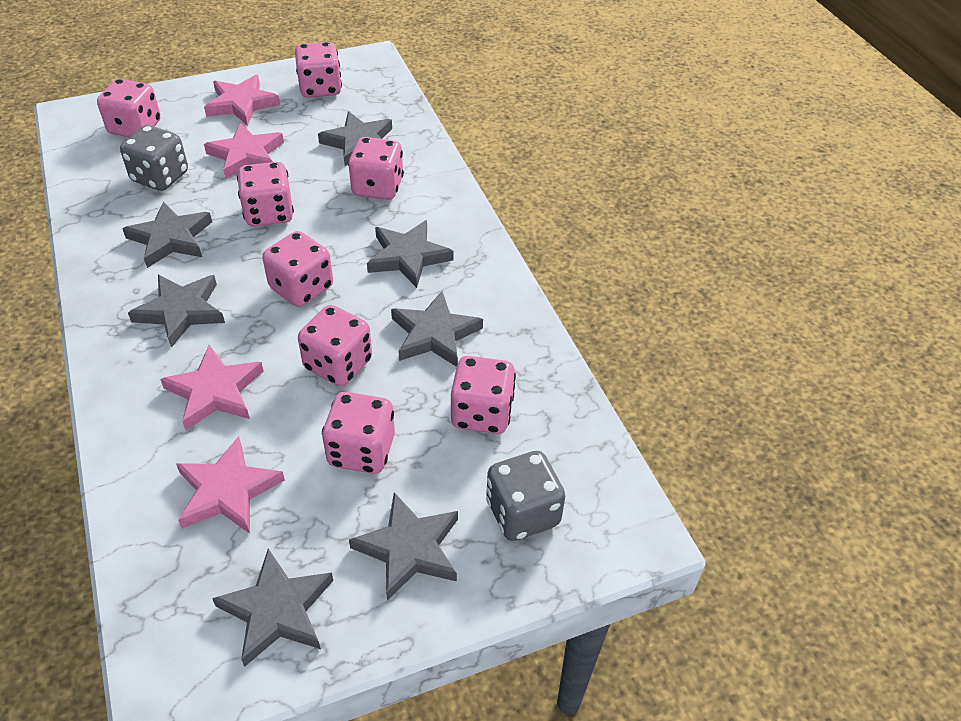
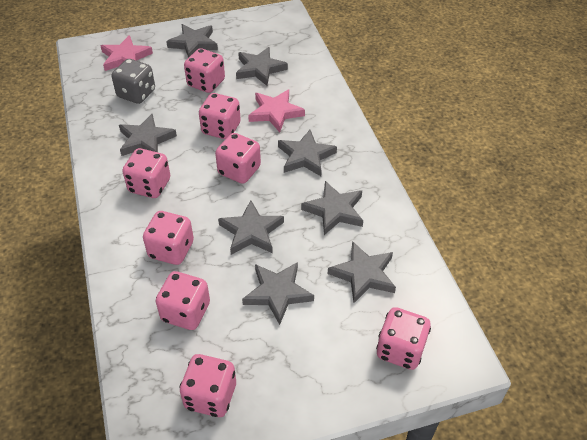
grey dice: [120,125,188,191] [486,451,565,541] = 2 -> [111,59,155,104] = 1
grey star: [122,201,212,268] [128,275,225,348] [212,548,333,667] [318,111,392,166] [349,492,458,601] [367,220,453,288] [391,291,483,367] = 7 -> [119,114,177,156] [166,24,218,58] [218,200,284,255] [236,47,288,86] [242,262,314,325] [278,130,337,176] [301,181,363,235] [328,241,396,303] = 8
pink star: [160,345,264,430] [176,436,285,534] [204,75,280,126] [204,123,284,179] = 4 -> [100,35,153,71] [248,90,305,132] = 2

